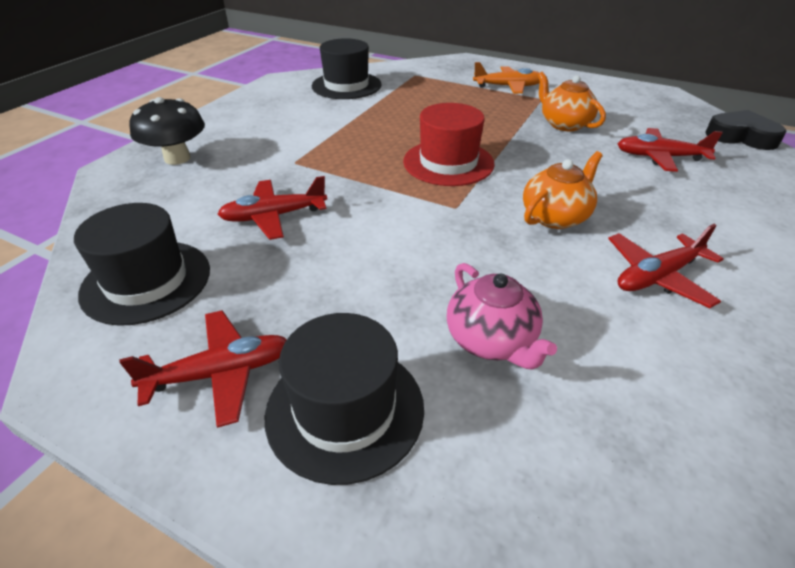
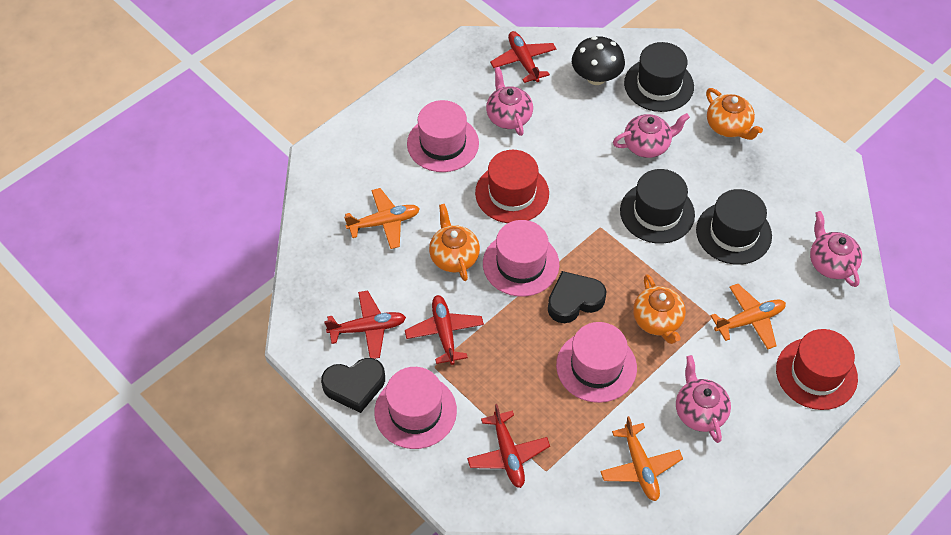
black heart: [705,110,786,150] = 1 -> [321,358,385,413] [548,271,606,323] = 2
orange plane: [473,62,540,94] = 1 -> [344,188,420,249] [600,416,683,501] [711,284,786,349] = 3
orange teapot: [523,151,603,229] [538,71,606,131] = 2 -> [429,204,480,281] [633,274,686,344] [706,88,763,140] = 3
pink hat: none = 0 -> [374,367,457,449] [407,100,479,172] [483,220,559,297] [556,322,637,403] = 4
pink teapot: [447,263,557,370] = 1 -> [486,67,533,136] [613,113,690,158] [676,355,731,443] [810,211,862,287] = 4
red hat: [403,103,495,186] = 1 -> [475,150,549,223] [776,329,858,410] = 2

